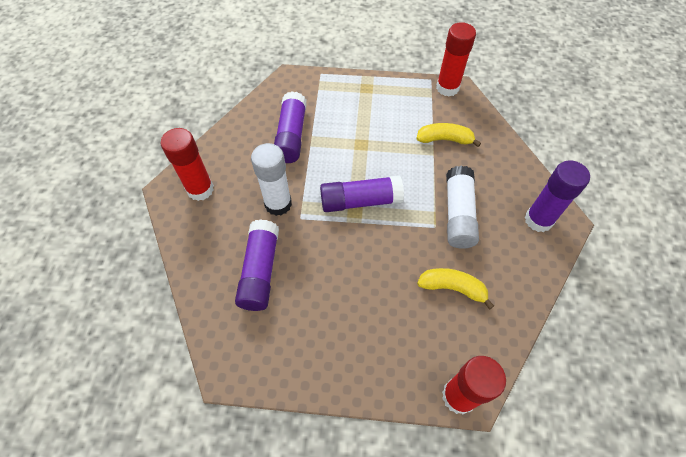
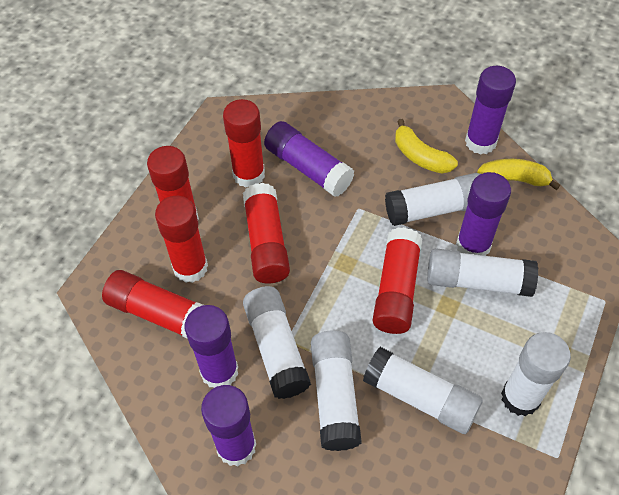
purple glue stick: [235,219,279,311] [274,91,307,163] [320,175,404,212] [525,160,590,232] = 4 -> [184,305,238,388] [201,385,256,467] [264,121,354,197] [456,172,511,256] [465,66,516,155] = 5
red glue stick: [161,128,214,201] [436,22,476,97] [442,356,506,415] = 3 -> [102,270,203,339] [147,146,199,220] [155,196,208,283] [223,99,265,188] [243,183,290,283] [373,227,422,334] = 6
white glue stick: [251,143,292,216] [446,165,479,249] = 2 -> [243,286,311,399] [311,330,362,451] [363,347,483,434] [385,173,480,226] [427,248,538,297] [501,332,571,416] = 6

